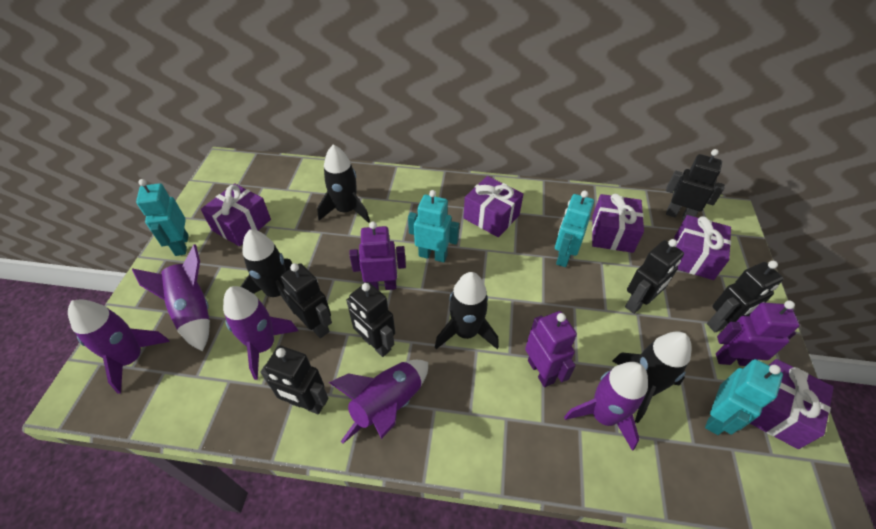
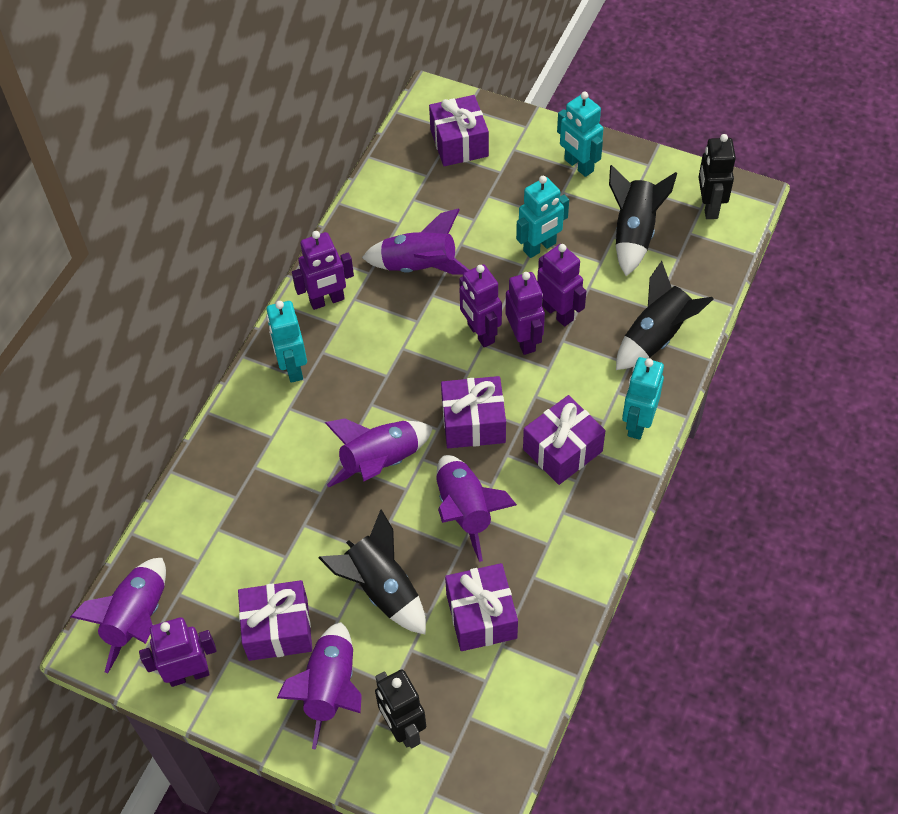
black robot: [260,346,328,414] [281,263,332,338] [346,282,395,357] [625,239,684,314] [666,149,725,220] [707,261,784,332] = 6 -> [375,669,426,748] [698,134,736,219] = 2
black rocket: [240,229,295,314] [317,144,370,223] [435,272,499,349] [612,331,692,423] = 4 -> [319,509,426,635] [609,165,677,276] [616,261,714,370] = 3
purple robot: [349,221,406,290] [525,311,577,387] [716,300,800,366] = 3 -> [139,617,217,687] [292,231,354,310] [459,264,502,347] [506,272,545,355] [537,244,586,327] = 5

